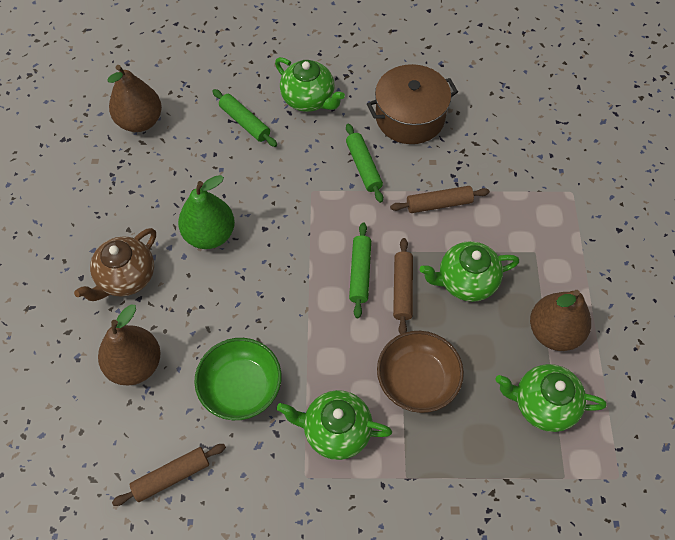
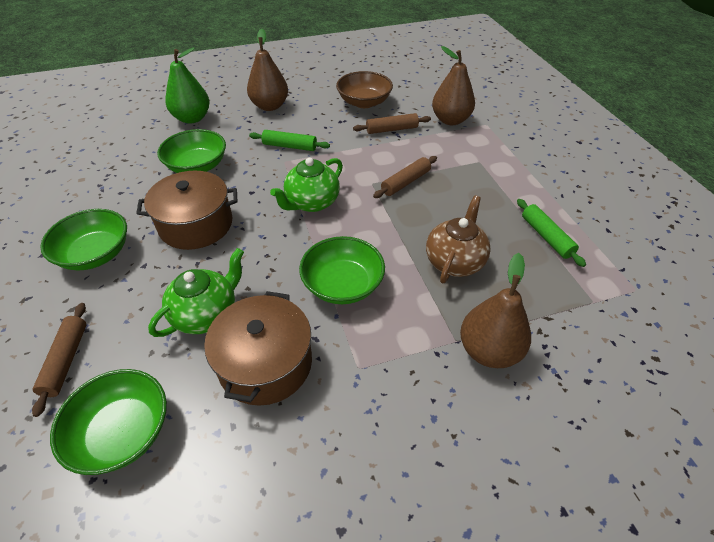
brown pot: [367,64,458,144] = 1 -> [136,171,238,250] [204,291,312,406] = 2
green bowl: [194,338,282,420] = 1 -> [40,209,127,270] [50,369,167,475] [157,129,226,173] [299,236,385,304] = 4
green rolling pin: [212,89,277,147] [346,124,383,203] [349,222,371,318] = 3 -> [249,130,330,151] [517,199,586,267] = 2
green teapot: [275,57,345,112] [277,390,392,460] [420,241,519,302] [496,364,607,432] = 4 -> [148,248,244,337] [270,158,343,212] = 2

